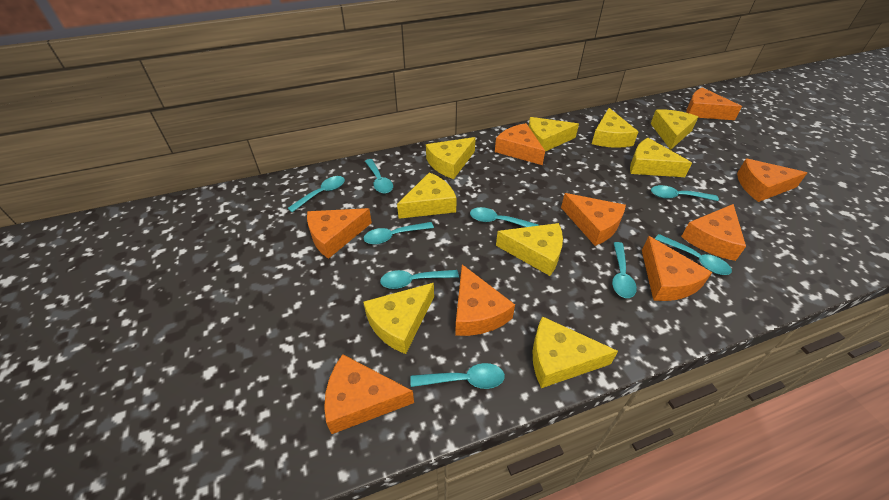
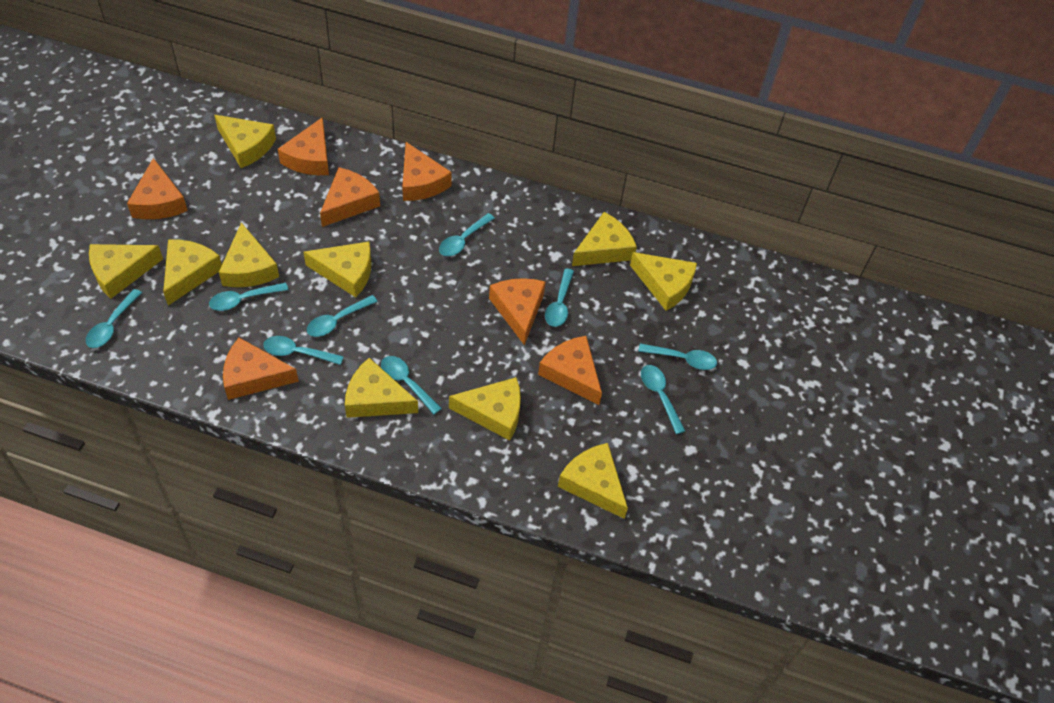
orange cheese: [307,208,372,259] [324,354,414,434] [455,264,515,336] [495,123,545,165] [561,193,626,246] [642,236,712,301] [681,204,746,261] [686,87,742,120] [737,159,807,202] = 9 -> [127,158,188,219] [223,338,299,400] [278,117,329,175] [320,167,380,227] [402,142,452,201] [489,278,546,346] [538,336,602,405] = 7
yellow cheese: [363,283,434,354] [397,172,457,219] [426,137,476,179] [496,223,563,276] [529,117,579,151] [533,316,618,388] [592,108,638,148] [630,138,692,177] [651,109,698,150] = 9 -> [89,244,163,299] [163,239,222,306] [214,115,276,168] [219,222,279,287] [304,242,372,297] [345,358,418,418] [449,377,521,441] [558,443,628,519] [572,212,637,266] [630,252,697,311] = 10

